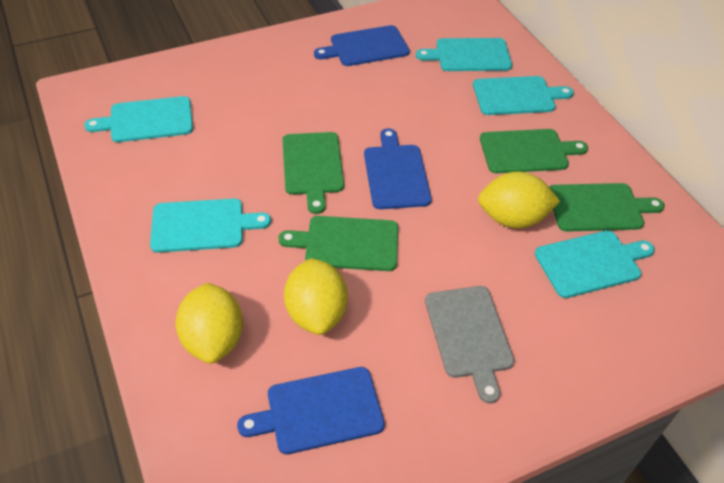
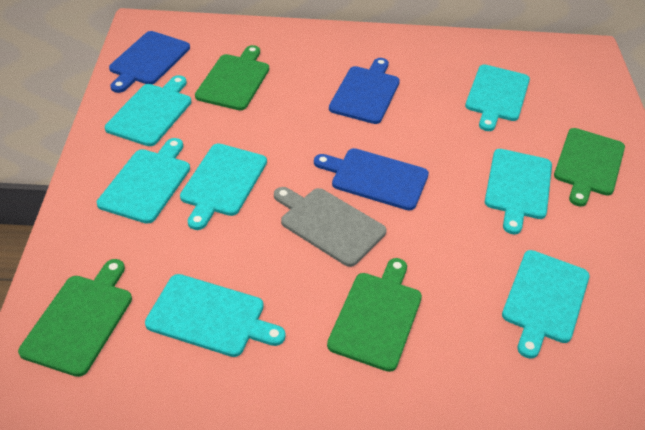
turquoise cutting board: [84,96,193,142] [150,198,271,253] [416,38,512,71] [473,76,574,115] [535,230,655,298] = 5 -> [97,138,190,224] [105,75,191,146] [145,274,286,357] [180,143,267,230] [465,64,530,131] [485,149,552,234] [502,250,590,359] = 7
yellow lemon: [175,283,243,364] [284,258,348,335] [478,171,560,229] = 3 -> none = 0

